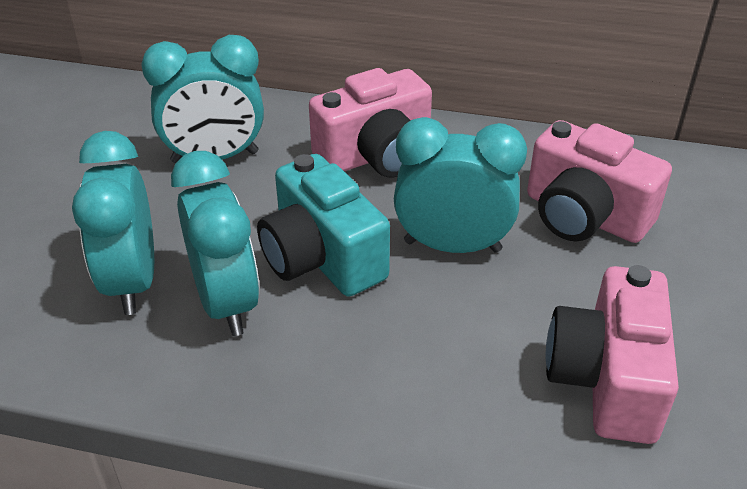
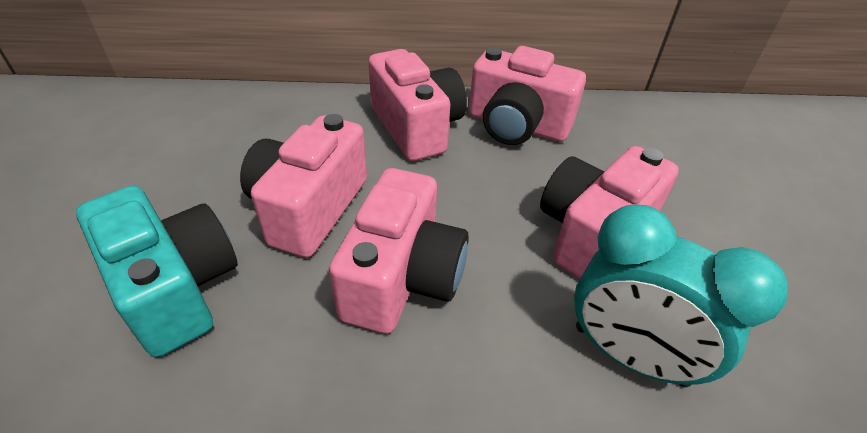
pink camera: [309,68,432,177] [527,120,672,243] [546,265,679,444] = 3 -> [240,114,367,258] [329,168,469,334] [368,49,467,161] [469,46,586,145] [540,146,679,279] = 5
turquoise clock: [72,131,154,315] [141,35,264,163] [171,151,260,336] [394,117,527,253] = 4 -> [574,205,788,387] = 1

